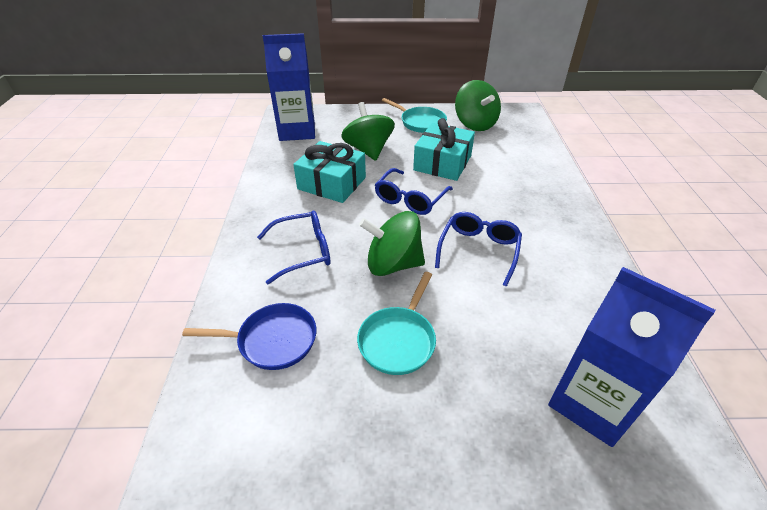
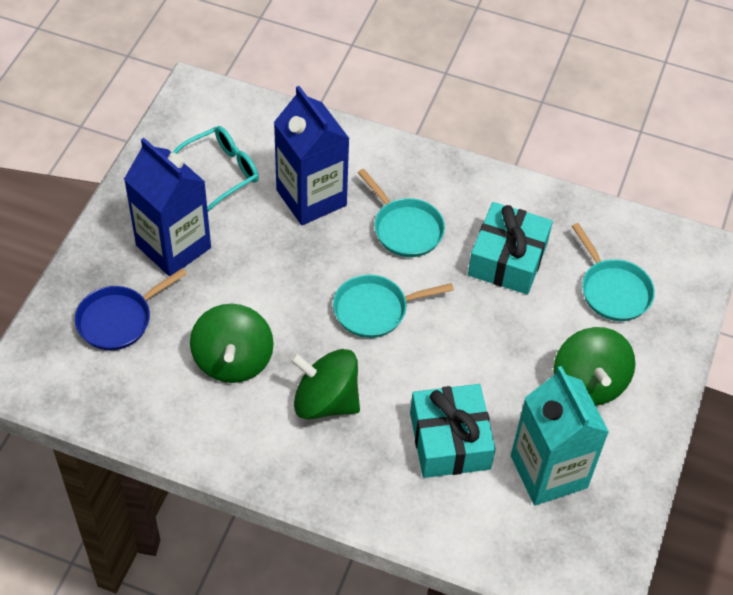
blue glasses: [257,211,331,284] [375,168,453,215] [435,212,522,287] = 3 -> none = 0
turquoise carton: none = 0 -> [511,366,609,505] = 1
turquoise glasses: none = 0 -> [173,126,259,211] = 1
turquoise pan: [357,272,436,375] [382,98,447,133] = 2 -> [333,274,454,338] [358,169,445,257] [572,223,655,321] = 3

